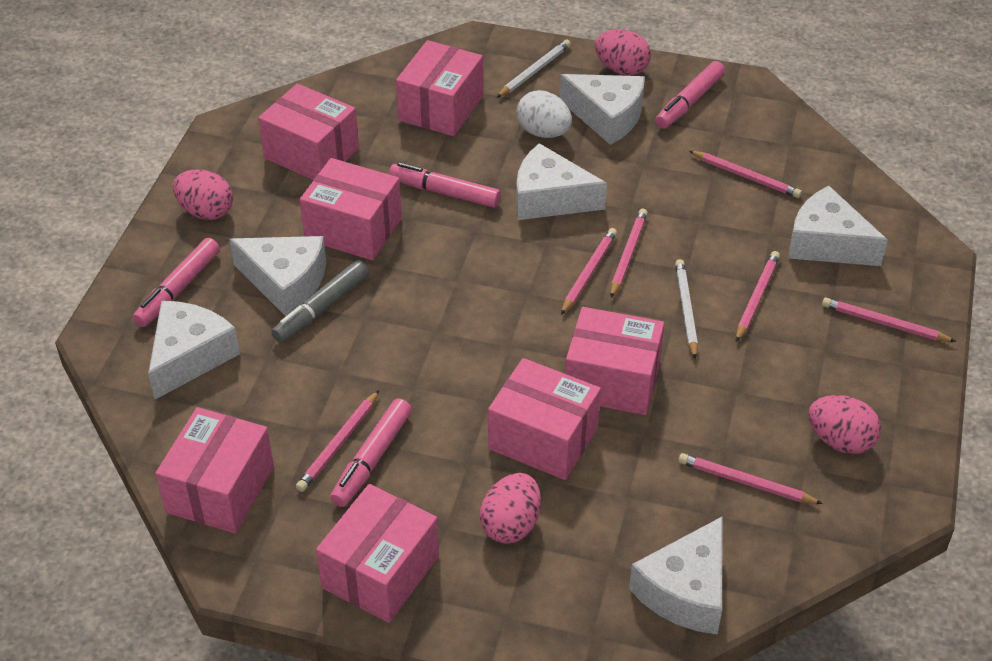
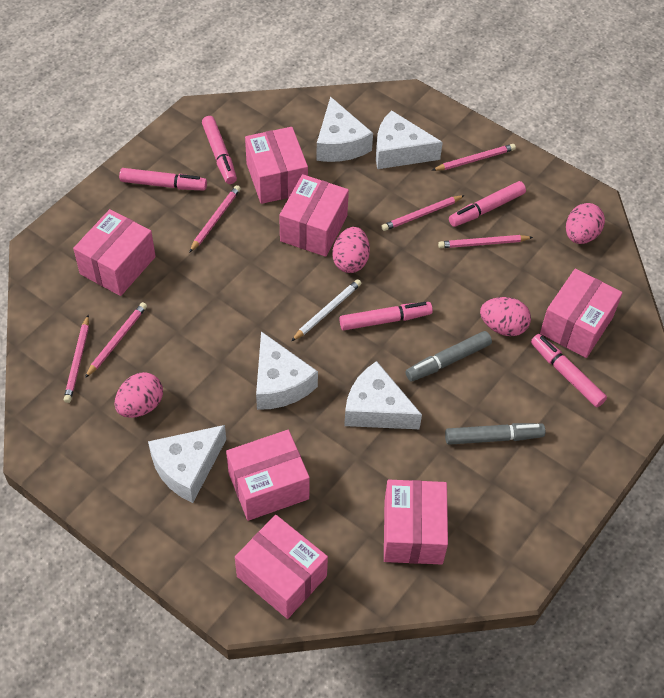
grey marker: [271,260,369,343] = 1 -> [405,331,492,381] [445,423,545,445] = 2
pink marker: [133,238,220,327] [330,398,412,507] [389,162,501,208] [655,61,725,129] = 4 -> [119,168,207,191] [202,116,237,184] [339,302,433,330] [449,181,526,227] [531,334,607,407] = 5
pink pencil: [296,390,379,492] [561,228,617,315] [610,209,648,298] [678,453,823,504] [689,151,802,198] [736,251,780,342] [822,298,957,342] = 7 -> [64,315,89,403] [85,302,147,378] [189,185,241,253] [382,195,465,231] [432,144,516,171] [438,235,533,248] = 6
white cheese: [148,301,240,400] [230,236,326,316] [516,143,607,220] [560,74,645,145] [629,517,722,634] [788,186,888,266] = 6 -> [148,425,226,503] [256,331,318,410] [316,96,373,162] [344,361,422,429] [376,110,443,169] = 5
white egg: [516,90,572,138] = 1 -> none = 0
white pencil: [496,40,571,98] [675,259,698,360] = 2 -> [292,279,362,341] = 1

